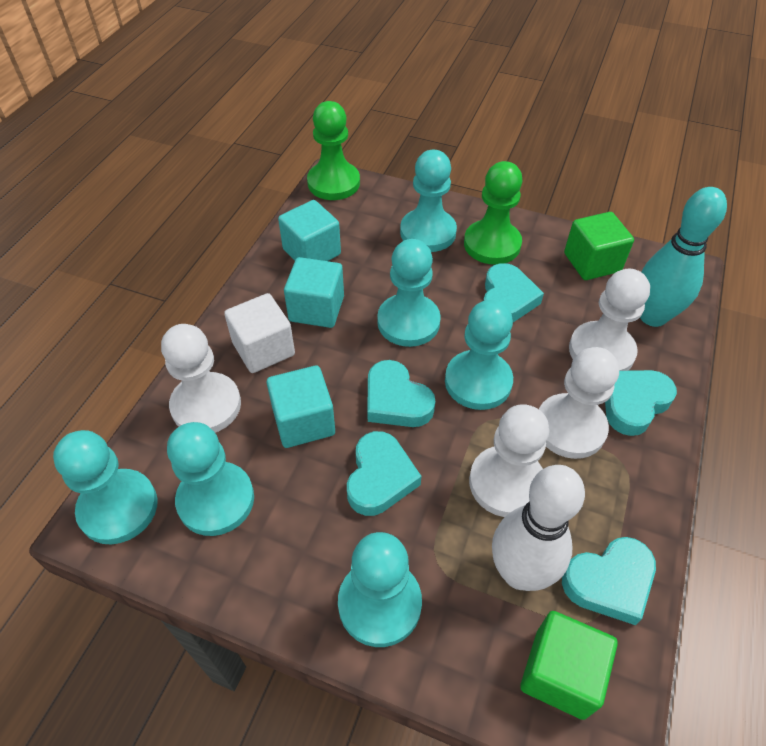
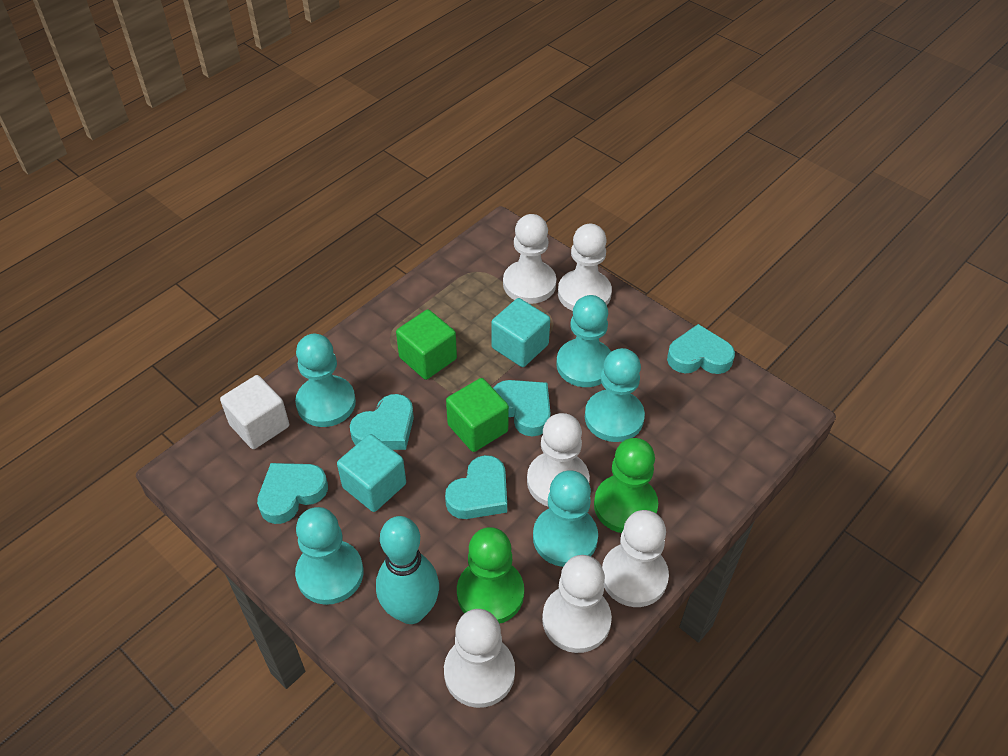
turquoise cube: [266,366,335,448] [278,200,341,261] [284,257,344,328] = 3 -> [337,434,406,512] [491,298,550,367] = 2
turquoise pawn: [53,430,157,544] [167,422,254,536] [338,532,422,647] [377,239,441,347] [400,150,457,252] [445,300,513,410] = 6 -> [295,334,356,427] [295,507,363,605] [533,470,598,567] [556,295,611,387] [585,348,645,442] = 5
white bowling pin: [492,465,585,591] = 1 -> none = 0
white pawn: [161,324,241,433] [469,404,549,517] [539,347,619,459] [569,269,650,371] = 4 -> [444,609,515,708] [503,214,556,304] [527,413,590,506] [542,555,612,653] [558,224,612,311] [602,510,669,607] = 6

